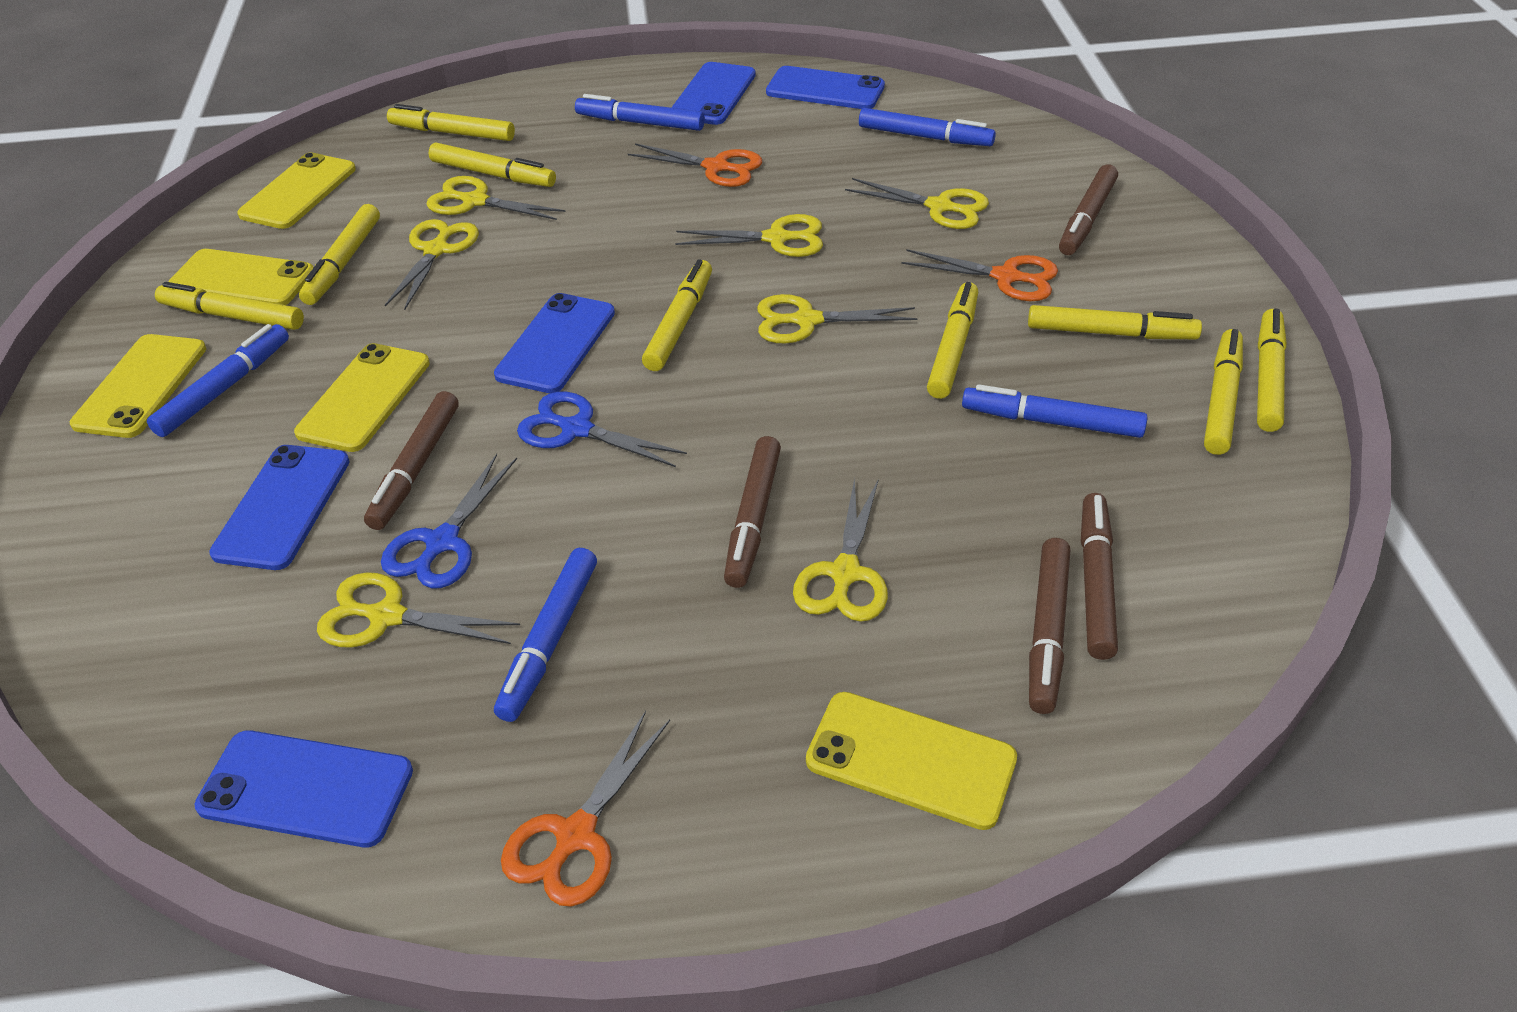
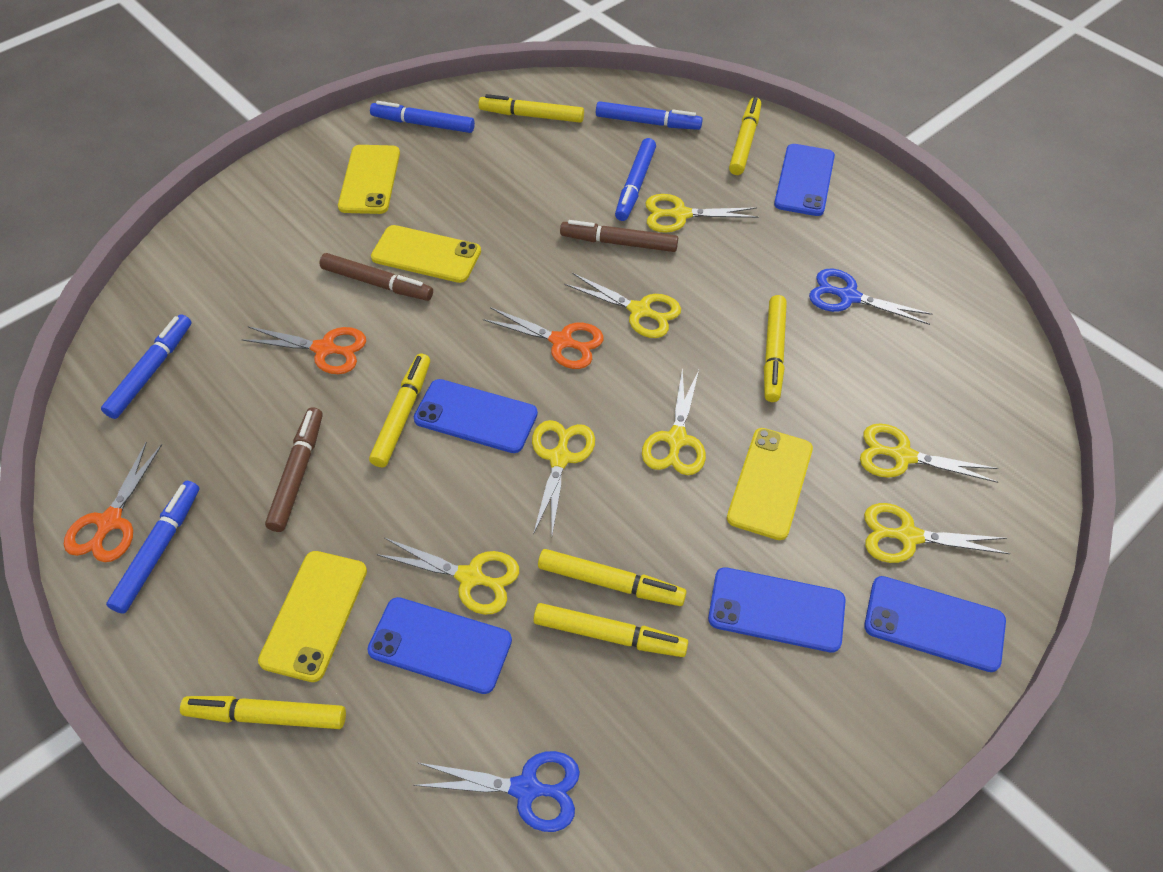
brown marker: [364,391,458,530] [724,436,781,588] [1029,538,1070,714] [1059,164,1118,255] [1081,493,1118,660] = 5 -> [265,407,323,532] [319,253,433,301] [560,220,678,252] = 3
yellow marker: [155,282,304,330] [299,204,380,305] [387,104,515,141] [429,143,556,187] [642,259,712,371] [927,282,978,399] [1028,305,1202,339] [1204,329,1243,455] [1257,309,1287,432] = 9 -> [180,696,346,729] [369,353,430,467] [478,94,584,123] [533,603,688,657] [538,549,687,606] [729,97,761,175] [764,295,787,402] = 7
yellow phone: [70,334,206,438] [168,249,314,305] [237,152,356,229] [294,343,430,452] [806,692,1017,830] = 5 -> [258,551,367,682] [338,145,400,214] [371,225,481,283] [727,428,813,540] = 4

